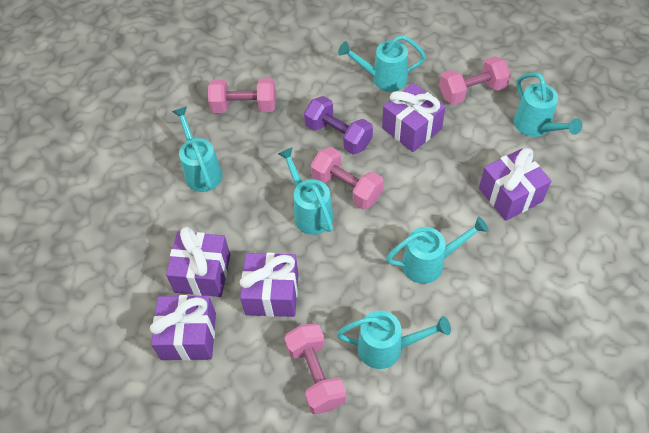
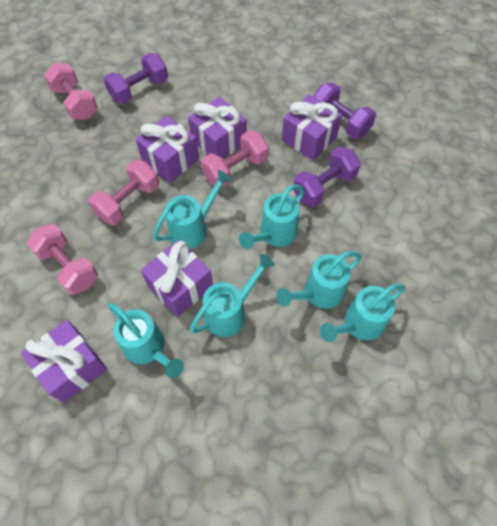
purple dumbbell: [304,96,373,154] = 1 -> [104,53,168,104] [293,146,361,207] [313,83,376,139] = 3

